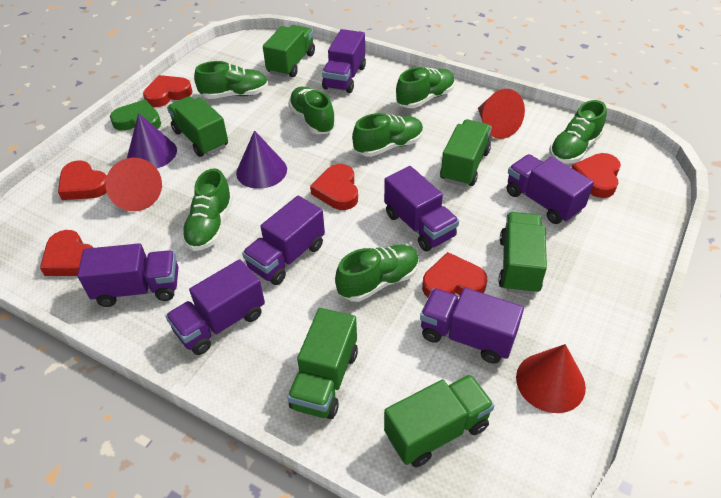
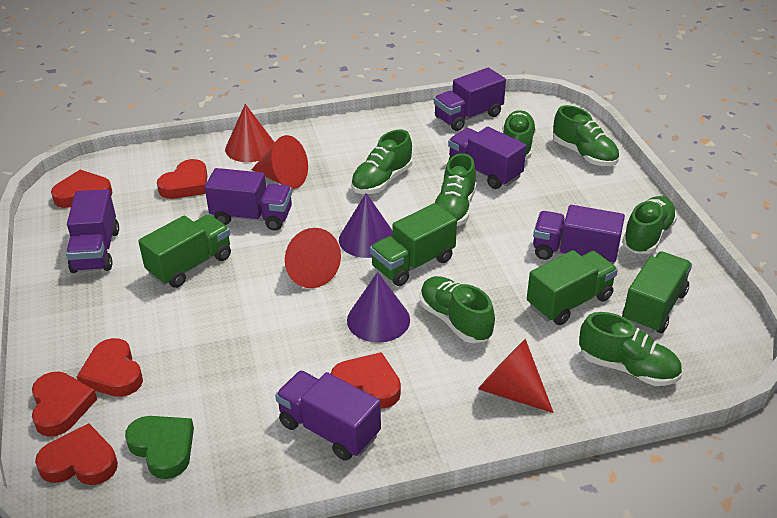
green truck: [167,96,228,157] [263,25,315,77] [287,308,358,419] [384,374,495,467] [440,119,492,187] [498,212,547,294] = 6 -> [138,214,231,288] [370,203,457,286] [527,250,618,325] [622,251,692,333] = 4
purple truck: [77,243,179,307] [165,259,265,355] [242,196,325,285] [322,29,366,93] [384,166,459,252] [420,288,524,363] [507,154,594,224] = 7 -> [66,189,119,273] [205,168,292,231] [275,370,381,461] [434,68,506,131] [448,127,526,189] [533,205,625,264] = 6
red cone: [105,158,162,211] [478,89,525,139] [516,344,586,413] = 3 -> [225,104,275,162] [251,135,308,189] [285,228,341,288] [478,339,554,413] = 4

